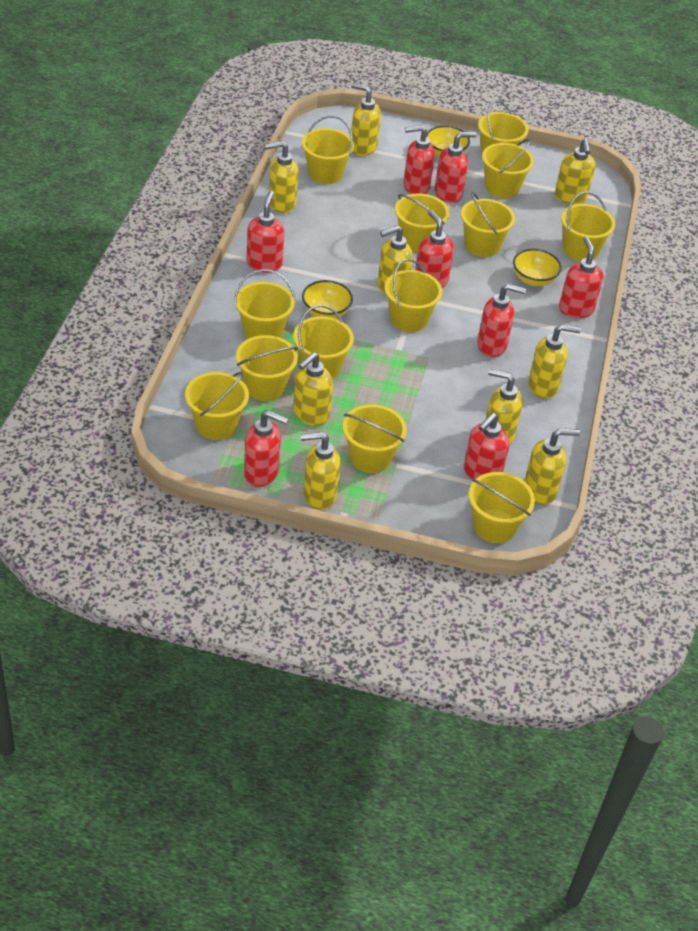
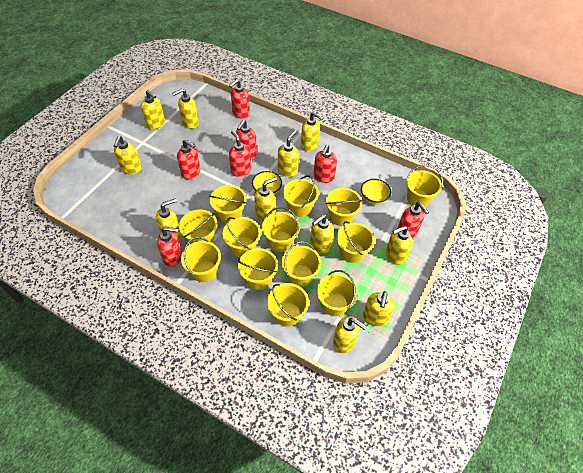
red soap dispenser: [244,410,289,487] [246,191,284,273] [403,125,435,194] [415,210,454,288] [435,132,476,203] [464,413,509,480] [477,284,527,357] [559,237,603,318] = 8 -> [157,227,182,267] [177,139,200,179] [229,79,250,119] [229,130,251,177] [236,120,257,159] [314,145,337,183] [397,202,429,238] = 7
yellow bowl: [302,280,353,319] [426,125,470,156] [513,249,562,286] = 3 -> [252,171,282,195] [361,179,391,205] = 2
yellow soap dispenser: [265,141,298,213] [293,352,333,426] [301,432,341,510] [351,83,381,156] [378,225,413,295] [486,369,523,445] [524,428,580,505] [528,324,581,399] [555,138,596,204] = 9 -> [114,136,142,175] [141,90,165,130] [156,199,181,240] [172,88,199,129] [254,177,277,221] [278,131,299,177] [301,112,323,152] [310,215,334,254] [333,316,367,353] [363,291,395,326] [386,226,413,265] = 11

